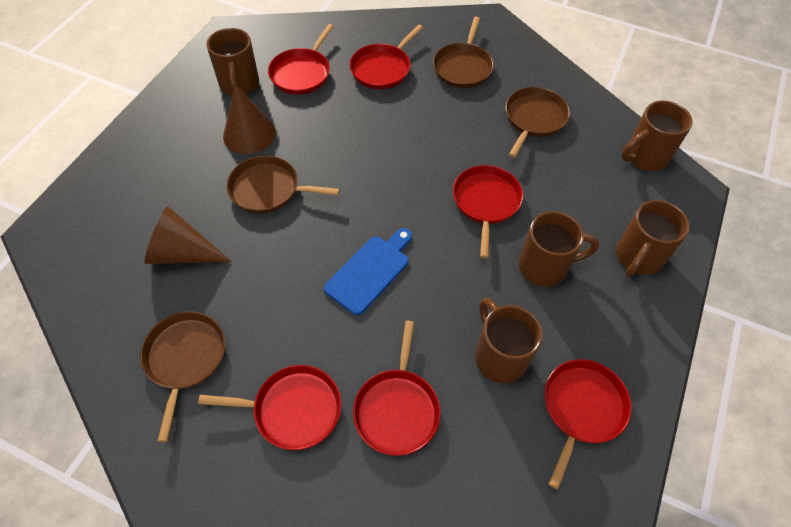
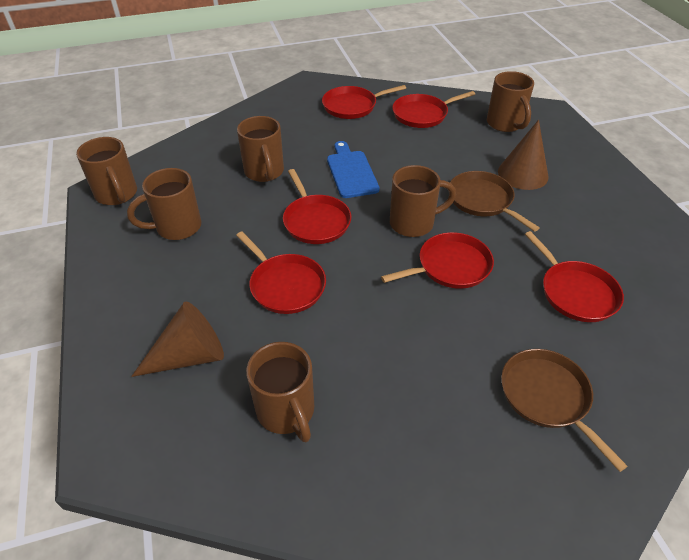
brown mug: [206,28,259,96] [475,298,543,384] [519,211,599,287] [616,200,690,277] [622,101,693,171] = 5 -> [76,137,137,205] [127,168,201,240] [237,116,284,182] [246,342,314,442] [390,165,456,237] [487,71,534,132] = 6
brown pan: [140,311,225,442] [227,155,340,213] [433,17,494,88] [505,87,570,158] = 4 -> [450,171,540,232] [501,349,628,472] = 2

